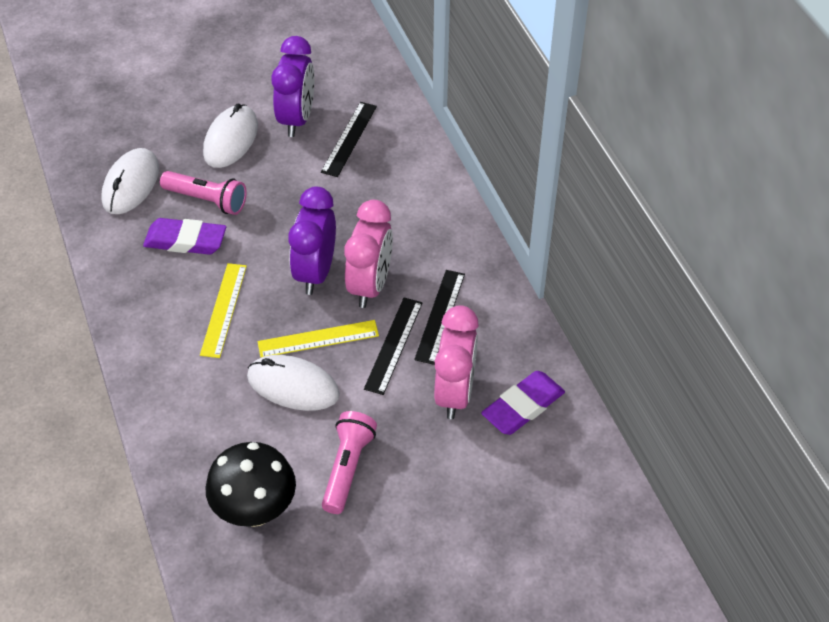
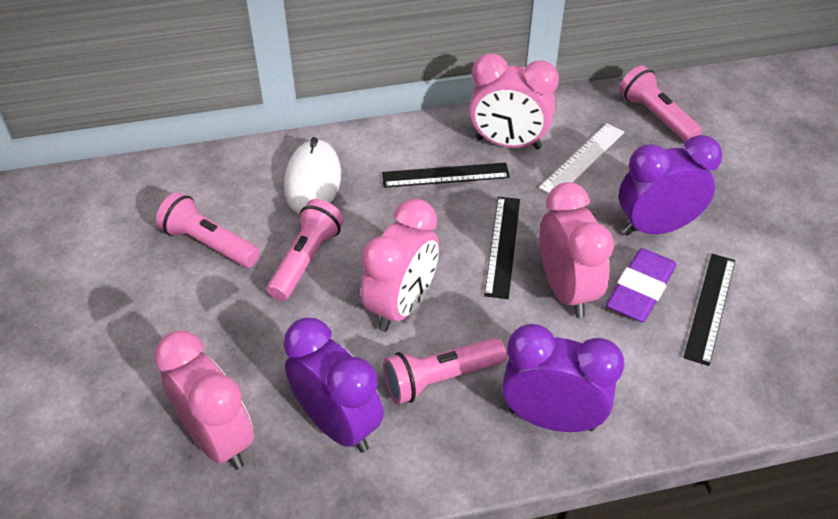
black mushroom: [206,442,296,527] = 1 -> none = 0
pink clock: [344,200,393,308] [434,305,479,419] = 2 -> [154,331,254,470] [361,199,439,332] [469,53,559,150] [540,182,614,318] = 4
pink flashlight: [160,171,247,215] [322,411,377,514] = 2 -> [156,192,260,268] [267,199,344,301] [383,338,507,404] [619,65,703,142] = 4
purple clock: [271,36,314,137] [288,187,336,295] = 2 -> [284,318,384,453] [502,324,624,432] [619,135,722,236] = 3
purple eraser: [143,218,226,255] [481,371,565,435] = 2 -> [606,248,677,322] = 1
white mouse: [101,148,159,214] [203,104,258,168] [247,355,340,411] = 3 -> [284,137,341,215] = 1
white ruler: none = 0 -> [539,123,624,193] = 1
yellow ruler: [200,263,247,358] [257,320,379,358] = 2 -> none = 0

